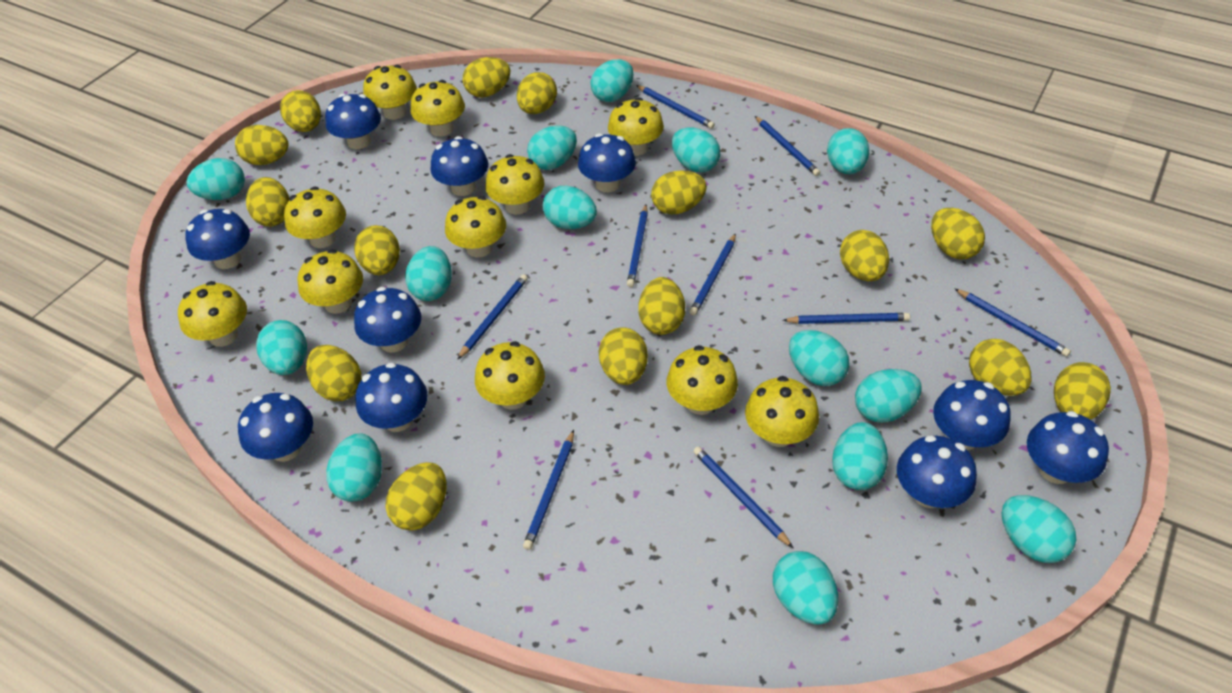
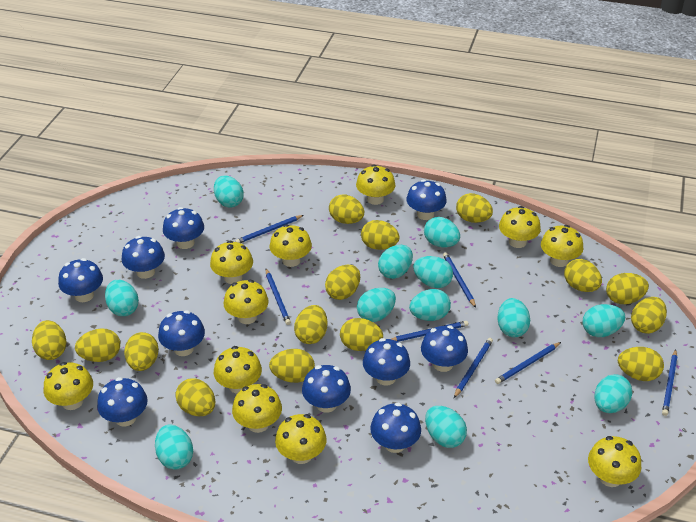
blue pencil: [457,274,528,360] [523,430,574,550] [627,204,648,287] [636,85,715,129] [690,233,736,315] [693,446,793,548] [755,116,820,176] [783,313,910,324] [955,289,1071,357] = 9 -> [235,215,304,243] [266,269,291,325] [391,321,468,342] [443,253,476,308] [454,338,493,398] [495,342,561,384] [662,349,677,416] = 7
turquoise egg: [187,158,245,200] [256,320,307,375] [326,433,382,501] [405,246,452,301] [527,126,577,170] [543,186,597,229] [591,59,633,102] [672,127,720,172] [773,551,838,625] [789,330,850,386] [827,128,869,174] [832,422,888,490] [855,369,922,423] [1001,495,1076,563] = 14 -> [105,280,139,316] [155,424,193,470] [214,176,244,208] [357,288,396,322] [378,245,413,279] [409,289,451,321] [413,256,453,288] [424,217,460,247] [425,406,467,448] [497,298,530,337] [582,304,625,337] [594,374,632,413] = 12

